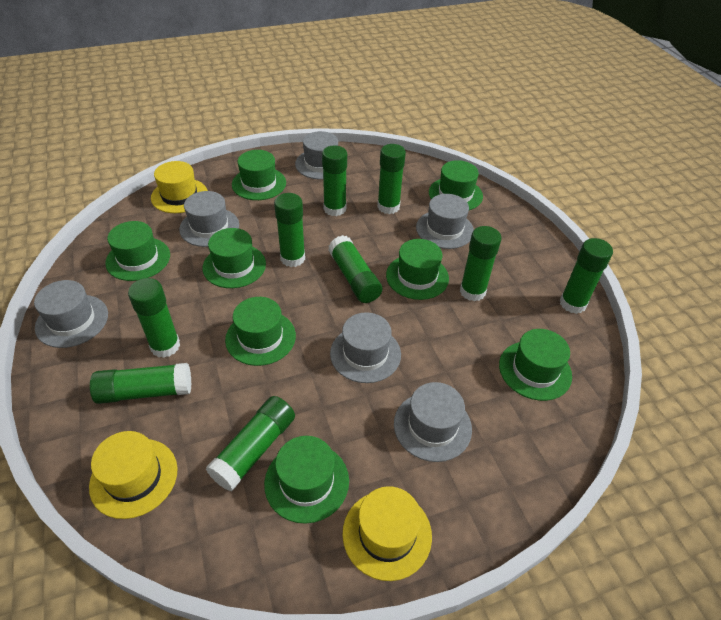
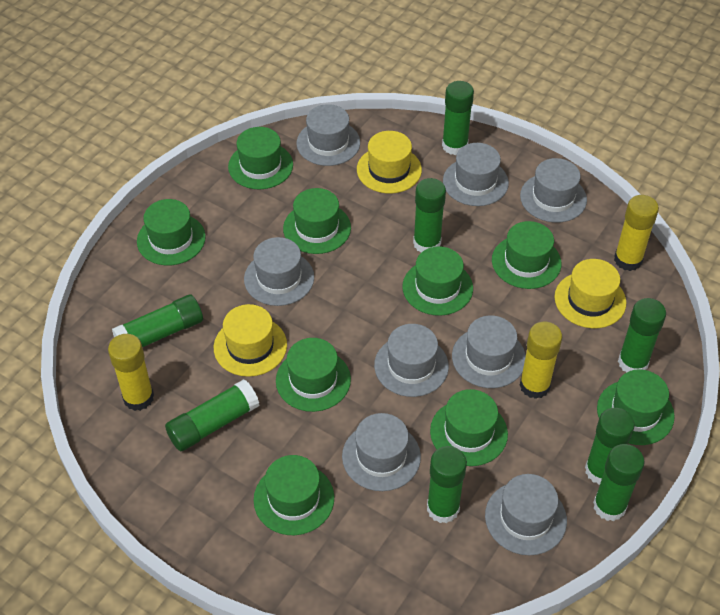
green glue stick: [90,363,192,404] [128,278,180,358] [206,396,295,491] [274,193,305,267] [322,146,347,216] [328,235,382,303] [377,144,406,214] [460,226,501,301] [560,238,613,314] = 9 -> [112,294,203,347] [165,379,260,451] [413,178,446,252] [427,446,467,523] [442,81,474,155] [585,408,635,485] [593,444,645,521] [618,298,666,373] = 8
green hat: [105,221,170,281] [202,228,266,288] [225,297,296,366] [232,150,286,200] [264,436,349,524] [386,239,449,300] [429,160,483,210] [499,329,572,401] = 8 -> [137,199,206,266] [228,127,293,189] [253,455,334,535] [276,338,351,412] [283,188,351,254] [402,246,473,316] [430,389,508,466] [492,221,561,289] [597,369,675,445] = 9
grey hat: [34,280,108,348] [179,191,239,247] [295,131,338,180] [330,312,401,383] [394,382,472,462] [416,194,474,249] = 6 -> [244,237,314,306] [296,104,360,166] [342,413,421,491] [374,324,449,397] [443,143,509,206] [452,315,526,388] [485,474,567,555] [520,158,587,223] = 8
yellow glue stick: none = 0 -> [108,334,154,411] [520,322,562,399] [614,195,659,271] = 3

